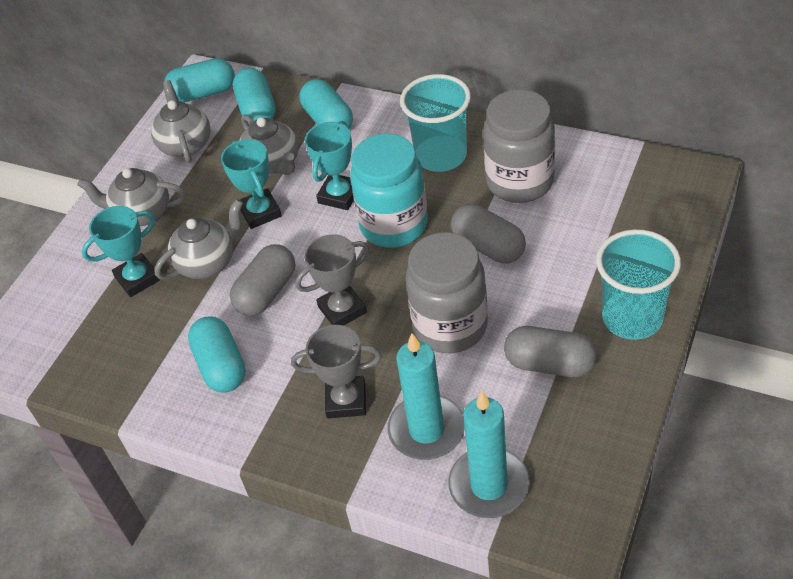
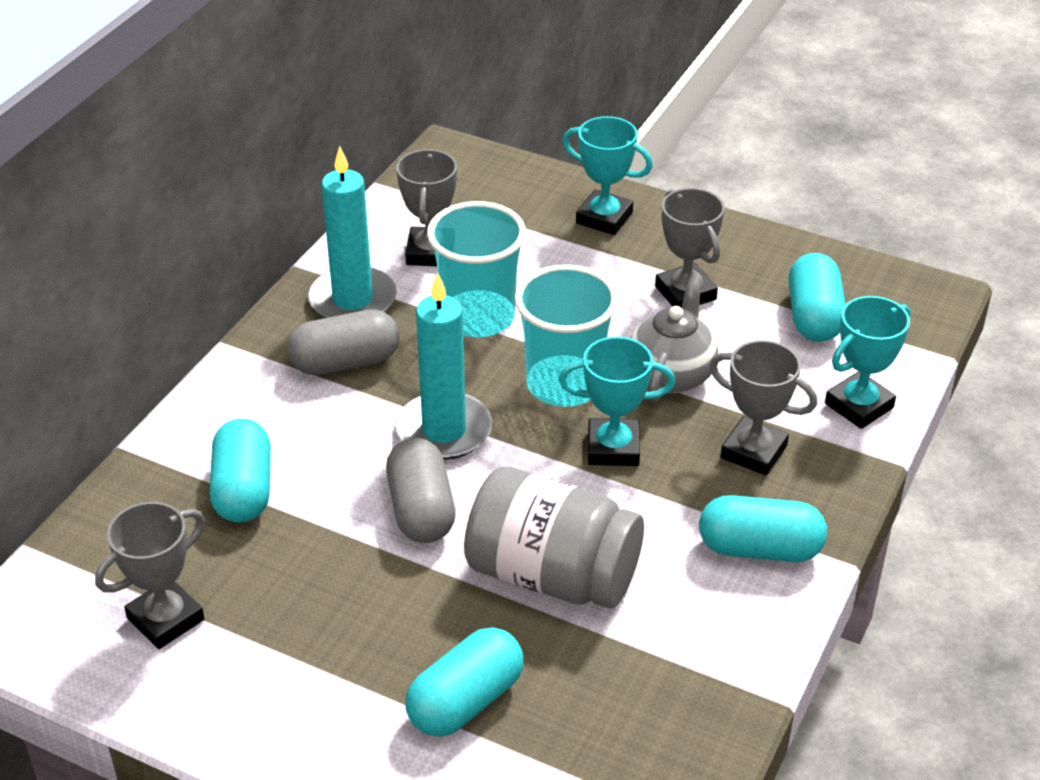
grey capsule: [230,244,295,316] [451,204,526,263] [504,326,597,377] = 3 -> [287,309,400,375] [386,438,455,543] = 2
grey jar: [406,232,488,353] [483,89,555,203] = 2 -> [464,467,644,609] = 1
grey teapot: [77,168,186,226] [151,80,211,163] [154,199,243,280] [240,114,298,175] = 4 -> [631,276,718,402] = 1
grey trophy: [291,325,382,419] [295,234,369,326] = 2 -> [95,502,205,649] [396,149,457,266] [655,188,725,307] [710,340,817,476] = 4
turquoise jar: [350,134,428,248] = 1 -> none = 0

